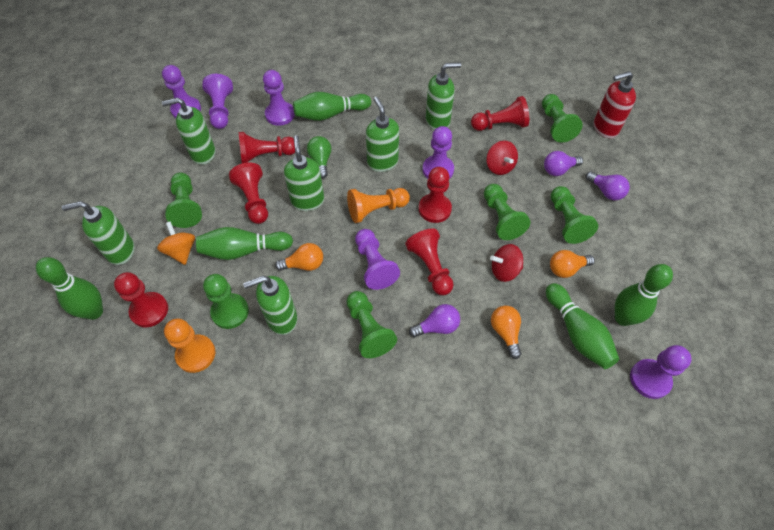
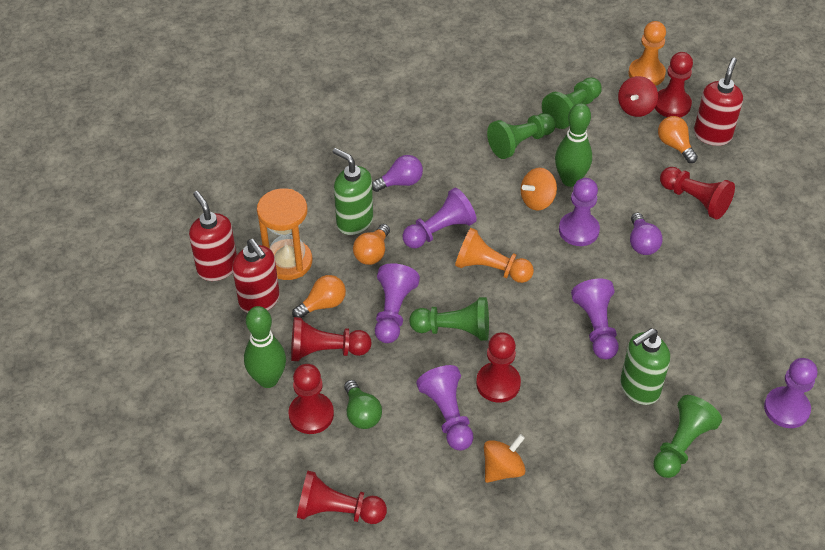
green bowling pin: [36,257,103,320] [196,227,293,260] [293,92,371,121] [546,283,619,369] [615,264,673,326] = 5 -> [244,306,286,388] [555,103,592,187] = 2
green pawn: [165,173,202,228] [203,274,249,329] [346,291,397,358] [484,184,531,240] [542,94,583,143] [551,186,598,244] = 6 -> [409,297,489,341] [487,113,556,159] [542,77,602,129] [653,395,722,478] = 4
green soap dispenser: [62,201,135,265] [162,98,216,165] [243,276,297,335] [284,135,324,211] [366,97,399,172] [426,63,461,130] = 6 -> [333,148,373,235] [620,328,670,405] = 2
orange hourglass: none = 0 -> [257,188,312,280] = 1
orange spinning top: [157,221,195,265] = 1 -> [484,434,526,483] [521,168,557,211] = 2
purple light bulb: [409,304,460,337] [544,151,583,176] [586,172,630,201] = 3 -> [372,155,423,192] [630,213,663,255] = 2
red soap dispenser: [594,71,636,138] = 1 -> [189,191,237,281] [232,239,280,313] [694,57,743,146] = 3
red spinning top: [486,141,518,175] [490,244,523,282] = 2 -> [618,76,658,117] = 1

